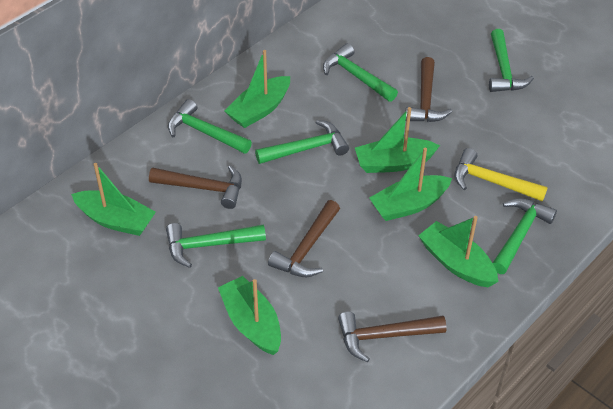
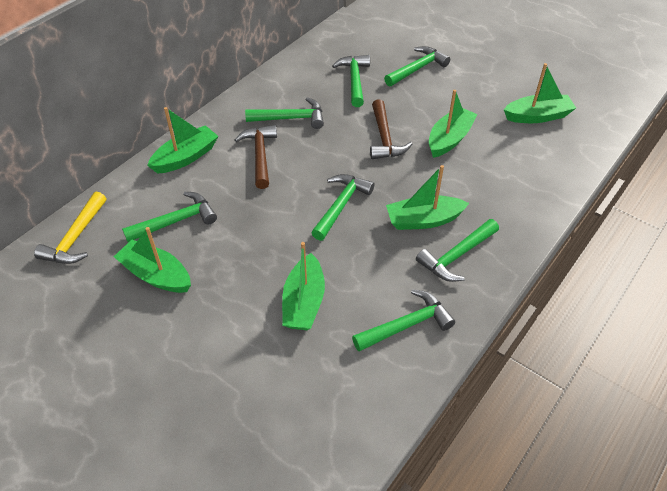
brown hammer: [149,165,242,209] [268,200,340,277] [338,311,446,362] [406,57,453,122] = 4 -> [235,125,277,189] [370,99,412,159] = 2
green hammer: [166,223,266,268] [168,99,252,154] [255,120,349,164] [323,43,398,102] [489,29,534,92] [493,198,557,274] = 6 -> [122,192,217,242] [245,97,324,129] [311,174,374,241] [332,55,370,107] [352,289,455,351] [384,46,450,86] [416,219,499,282] = 7

